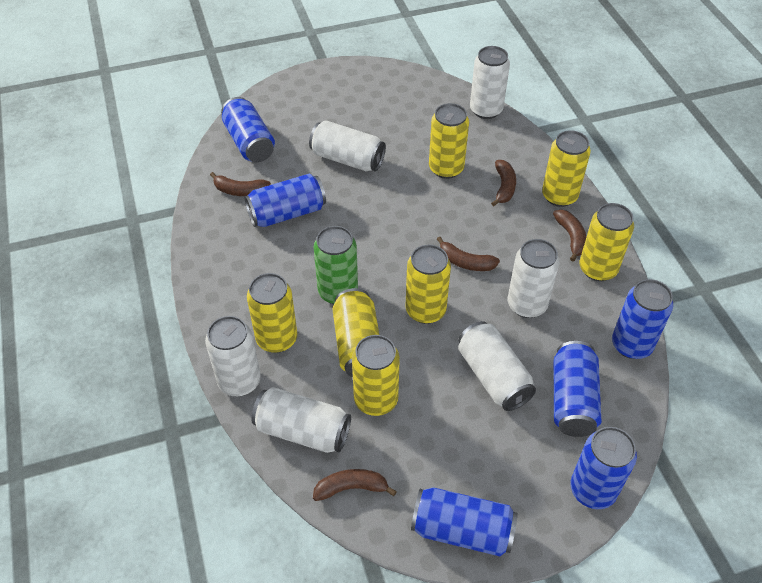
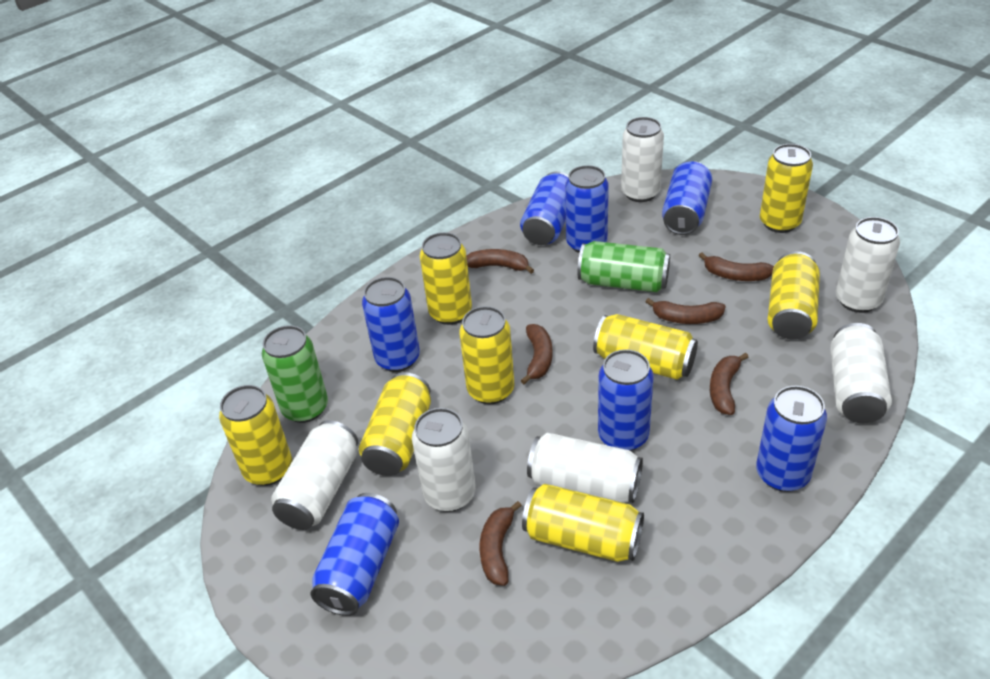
blue can: [221,97,275,162] [244,174,326,227] [411,487,518,556] [554,341,602,437] [570,427,637,509] [612,279,673,359] = 6 -> [311,493,399,616] [362,277,420,372] [520,171,569,245] [565,165,609,253] [598,349,654,451] [662,161,712,235] [756,386,827,492] = 7
brown banana: [210,172,271,196] [313,469,397,501] [437,237,500,271] [491,160,516,206] [553,210,587,262] = 5 -> [466,249,534,274] [479,501,522,586] [520,324,553,384] [646,298,726,324] [699,253,774,281] [710,353,748,415] = 6
green can: [314,226,358,304] = 1 -> [262,325,328,423] [578,241,670,292] = 2
yellow can: [247,273,297,353] [333,288,379,377] [352,335,400,416] [406,245,451,324] [429,103,469,179] [542,130,591,207] [579,203,634,281] = 7 -> [219,385,292,486] [359,372,431,476] [420,232,472,325] [459,306,515,404] [522,484,644,562] [593,314,698,380] [760,144,813,233] [768,251,820,339] = 8

